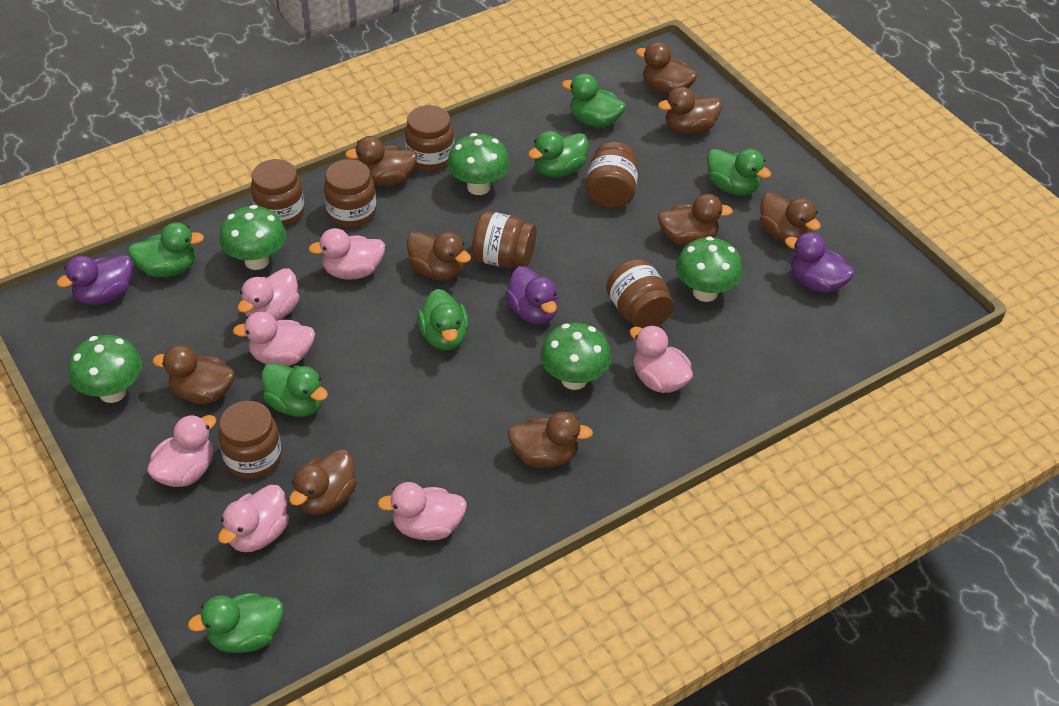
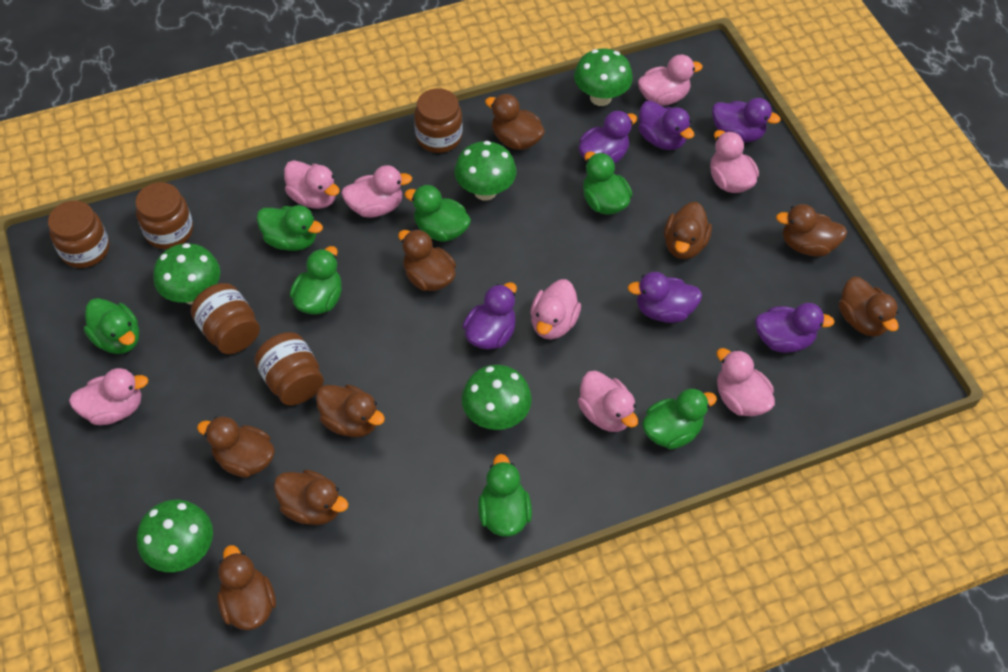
brown jar: [218,401,282,479] [251,159,305,227] [324,159,376,228] [405,105,454,171] [472,211,536,268] [586,142,638,208] [606,259,674,328] = 7 -> [48,201,109,268] [135,182,193,249] [191,283,260,354] [255,332,324,405] [414,88,462,153] = 5
pink duck: [147,415,216,487] [218,484,289,552] [233,311,315,366] [238,268,299,321] [308,228,385,280] [377,482,467,541] [630,325,693,393] = 7 -> [69,368,148,425] [284,160,340,209] [341,165,412,218] [530,279,581,340] [578,371,638,432] [638,55,703,106] [710,130,759,193] [716,348,775,416] = 8
purple duck: [57,255,133,305] [505,266,558,324] [785,232,855,293] = 3 -> [463,282,517,350] [579,110,637,164] [628,272,702,323] [638,101,694,150] [712,98,781,143] [755,303,835,353] = 6

